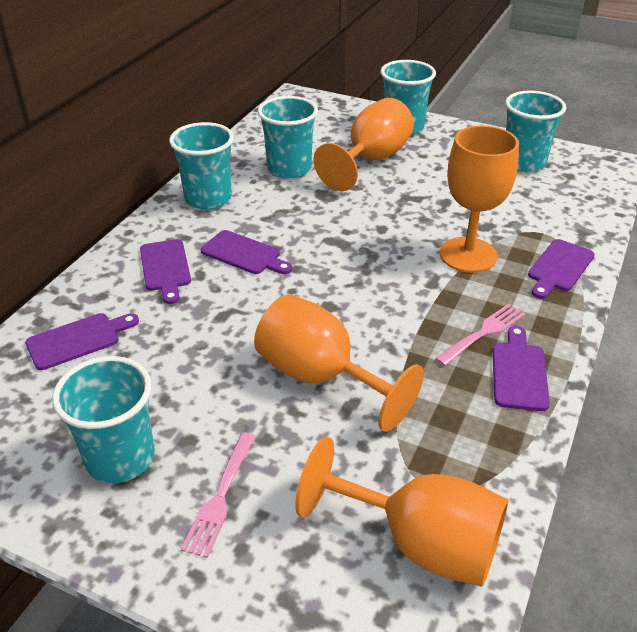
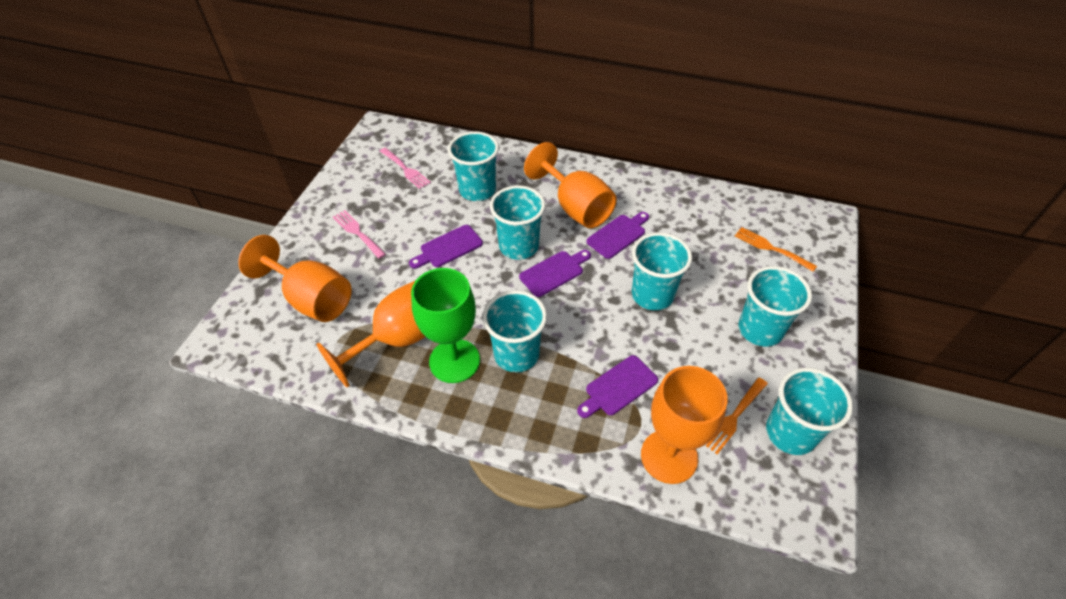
green goblet: none = 0 -> [411,268,480,383] = 1
orange fork: none = 0 -> [706,377,768,454] [735,227,817,272] = 2
purple cutting board: [25,313,139,370] [140,239,191,304] [201,230,292,274] [493,326,550,411] [528,239,595,299] = 5 -> [409,225,483,268] [519,250,591,297] [577,355,658,418] [586,212,649,259] = 4
turquoise cup: [52,356,155,483] [169,122,234,210] [258,96,318,179] [380,60,436,136] [505,91,566,172] = 5 -> [448,131,499,201] [483,290,547,372] [490,185,545,260] [632,233,692,310] [739,266,812,347] [766,367,853,455] = 6

